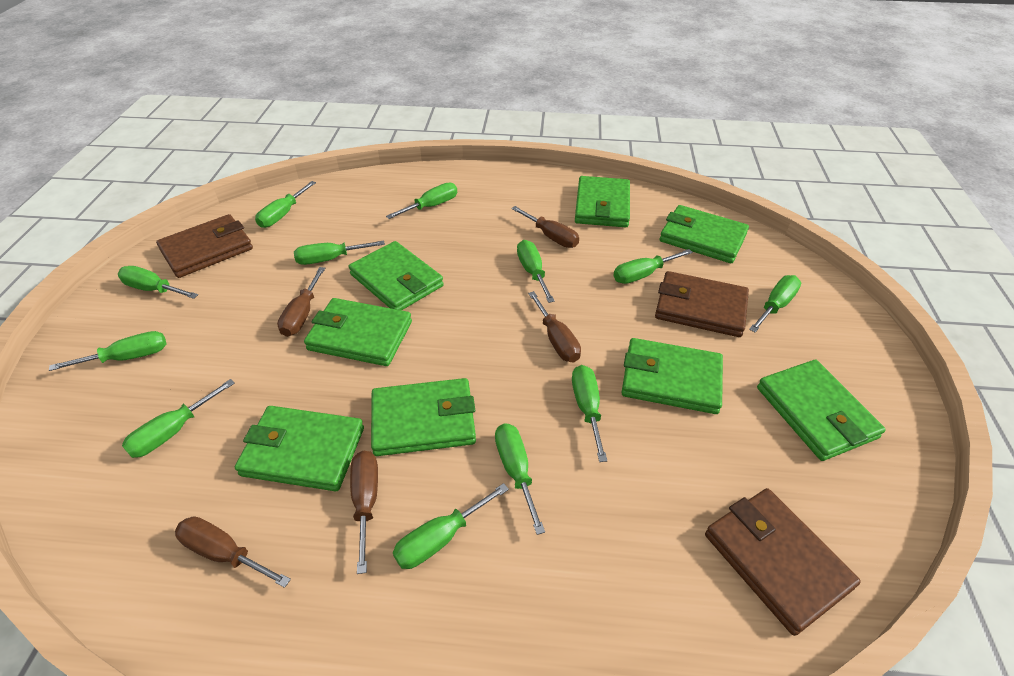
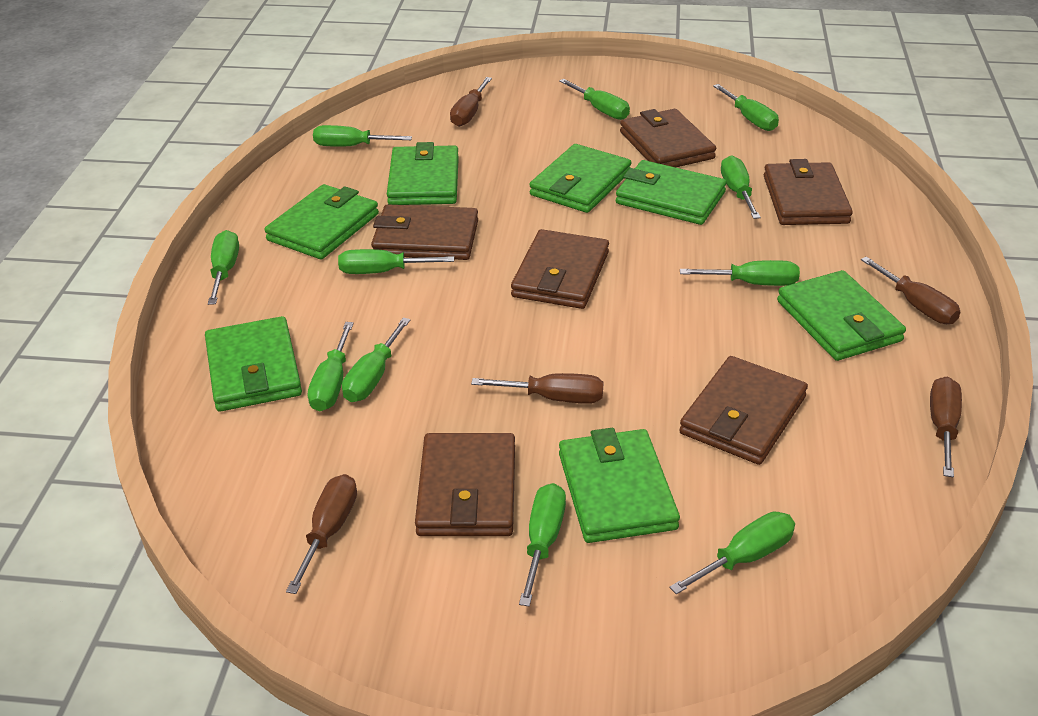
brown wallet: [156,214,253,278] [655,271,749,337] [705,488,861,636] = 3 -> [371,204,478,260] [415,433,515,536] [511,229,609,309] [620,109,716,167] [679,356,808,465] [764,159,853,225] = 6
green screwdriver: [49,331,167,371] [118,266,198,299] [122,379,235,458] [255,181,316,228] [294,240,385,265] [386,182,457,219] [393,483,509,569] [495,423,545,535] [517,240,555,303] [572,365,607,462] [613,249,693,284] [749,275,801,333] = 12 -> [208,230,239,305] [308,322,354,412] [313,125,412,147] [338,249,454,274] [342,317,410,402] [519,483,566,607] [559,79,630,120] [669,512,795,594] [680,260,800,286] [713,84,779,131] [721,155,761,219] = 11
green wallet: [235,406,364,491] [304,298,412,366] [349,241,444,310] [371,378,476,456] [575,176,630,227] [621,338,723,414] [660,205,749,263] [757,360,886,461] = 8 -> [205,316,302,412] [264,184,379,259] [387,142,459,205] [529,144,631,213] [559,428,680,543] [616,160,727,225] [777,270,906,361] = 7

